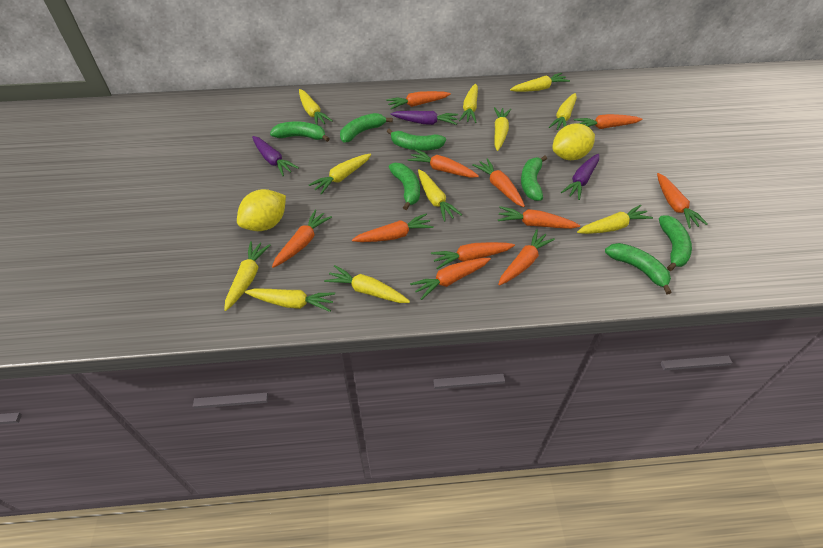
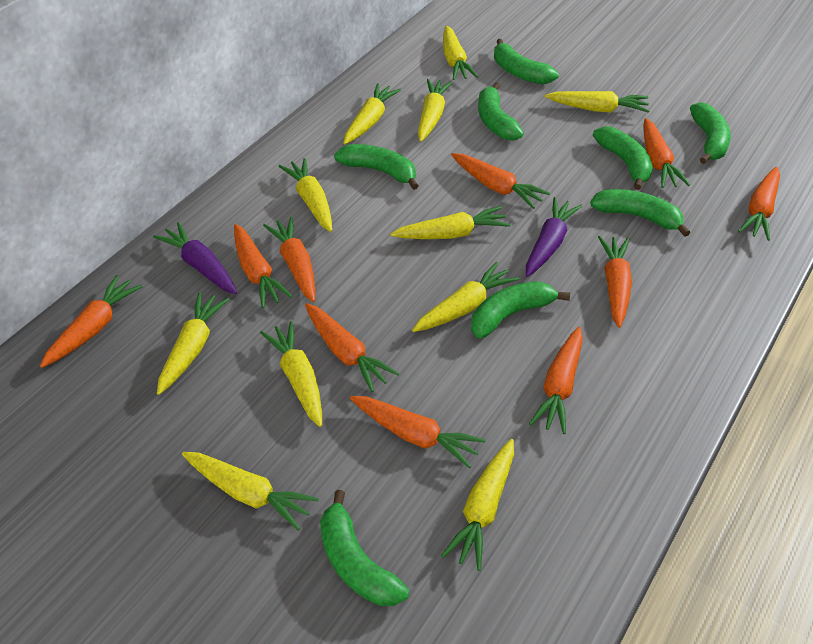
green banana: [270,122,330,142] [340,113,393,143] [387,129,446,151] [389,163,420,210] [521,156,547,201] [605,243,672,294] [659,215,692,271] = 7 -> [320,490,409,606] [334,144,418,190] [471,281,570,338] [478,82,524,141] [494,39,559,85] [590,189,690,237] [593,127,653,190] [690,102,730,164] = 8
orange carrot: [272,210,332,268] [352,213,434,242] [386,91,451,109] [407,149,479,178] [410,258,491,300] [431,242,515,269] [472,158,525,207] [498,206,580,229] [498,229,555,285] [574,114,642,129] [657,173,708,228] = 11 -> [40,275,143,368] [234,224,293,308] [263,217,315,302] [305,303,399,392] [350,396,486,469] [451,153,550,209] [529,326,583,434] [598,236,632,328] [644,118,690,188] [738,167,780,241] = 10
purple carrot: [252,136,299,176] [390,111,458,125] [561,154,599,200] = 3 -> [153,222,237,294] [526,197,582,277] = 2
yellow lemon: [237,189,286,231] [552,123,595,160] = 2 -> none = 0

